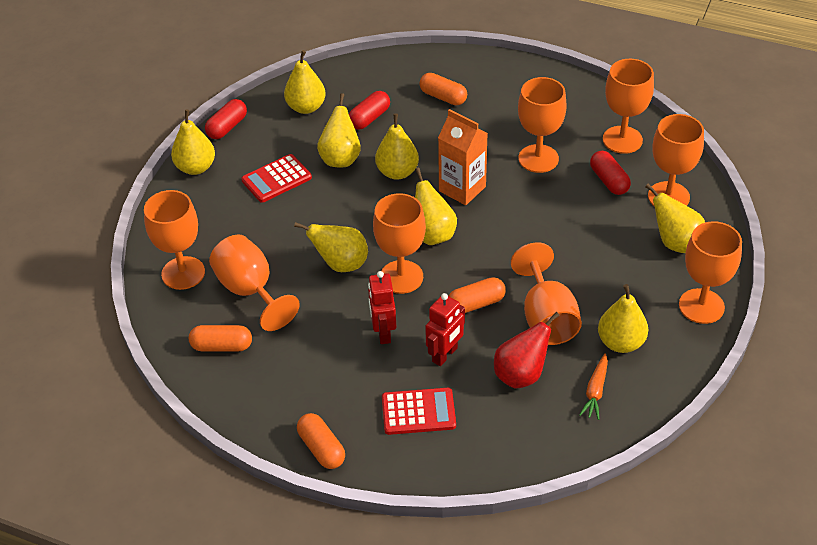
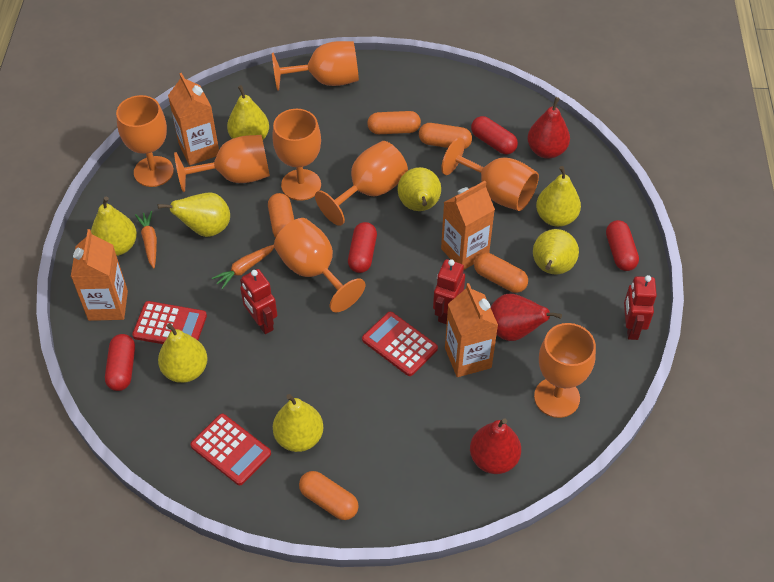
orange capsule: [189,325,252,352] [297,413,345,469] [419,73,467,105] [449,277,506,313] = 4 -> [268,193,294,238] [299,471,359,520] [367,111,421,134] [419,123,472,149] [474,253,528,293] = 5
orange carrot: [579,353,608,420] = 1 -> [135,211,157,269] [212,245,274,289] = 2
orange carton: [438,109,488,205] = 1 -> [71,229,128,321] [168,73,219,165] [441,181,495,270] [445,283,498,377] = 4
red calculator: [241,154,312,203] [382,388,456,435] = 2 -> [132,301,207,344] [190,414,271,485] [362,312,438,376] = 3
red capsule: [205,99,247,139] [349,91,390,130] [590,151,631,195] = 3 -> [105,334,135,391] [348,222,377,273] [471,116,518,155] [606,220,639,271] = 4
red pear: [494,312,560,388] = 1 -> [470,418,521,474] [490,294,562,341] [527,97,570,159] = 3
red robot: [368,271,396,344] [425,293,465,366] = 2 -> [240,269,277,334] [433,259,465,324] [624,275,657,340] = 3

